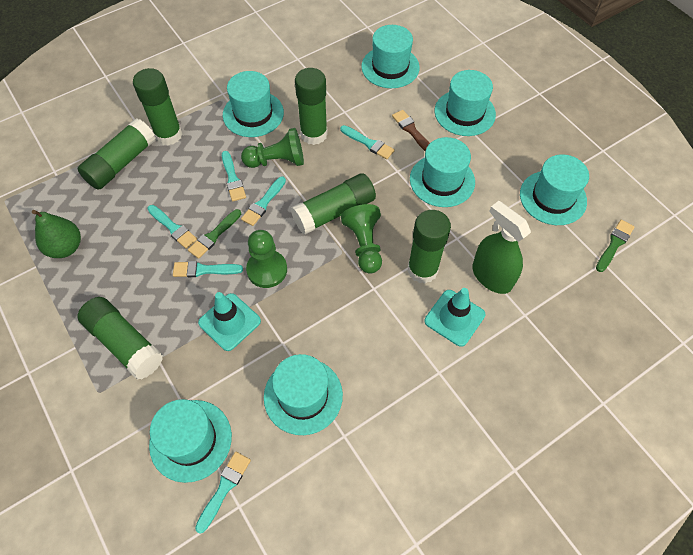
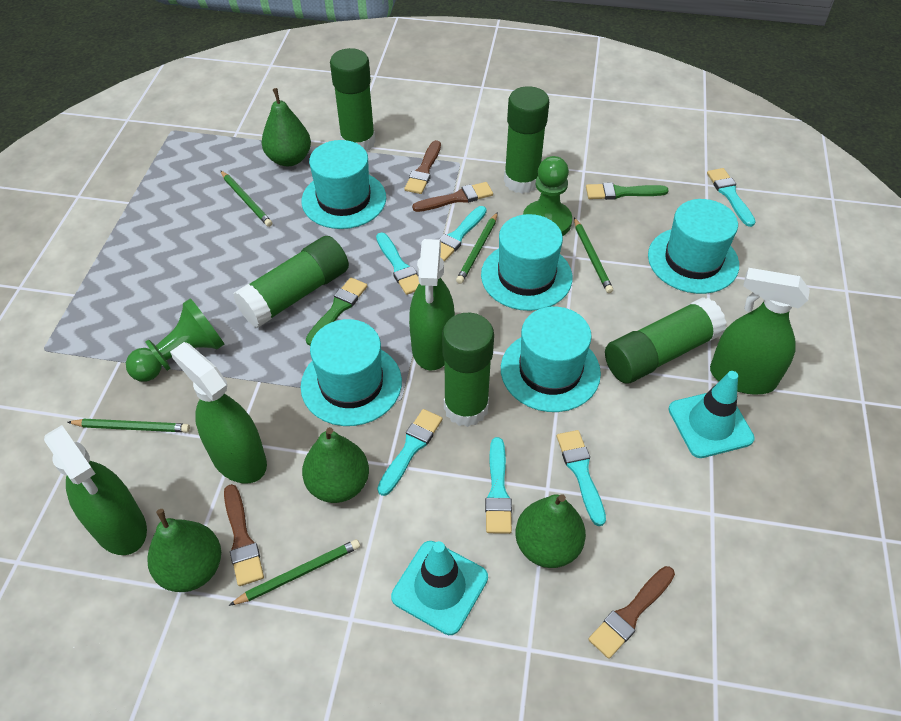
brown brush: [392,110,430,151] = 1 -> [224,484,264,586] [404,140,441,194] [412,182,493,212] [588,566,675,659] = 4
green glue stick: [77,297,163,380] [78,118,156,190] [133,68,182,146] [291,173,376,234] [295,68,328,145] [407,210,451,284] = 6 -> [233,236,349,328] [330,48,375,151] [442,313,494,427] [504,86,549,194] [605,297,726,384] = 5
green pawn: [241,128,304,168] [246,230,287,288] [341,204,382,274] = 3 -> [126,298,225,382] [523,156,572,236] = 2
green pear: [32,210,81,258] = 1 -> [147,509,221,592] [261,88,311,166] [302,427,369,503] [515,494,586,568] = 4
green pencil: none = 0 -> [67,419,190,432] [220,170,272,227] [229,539,360,606] [456,212,498,284] [574,217,613,293] = 5
green spray bottle: [472,201,531,294] = 1 -> [44,425,147,555] [170,342,267,484] [409,239,455,371] [710,268,810,394] = 4
turquoise hat: [149,399,232,483] [223,71,284,137] [264,354,343,435] [361,25,420,88] [410,137,475,207] [435,70,496,136] [520,154,589,225] = 7 -> [301,319,402,426] [302,140,386,229] [481,214,572,311] [501,307,601,412] [648,199,739,294] = 5

